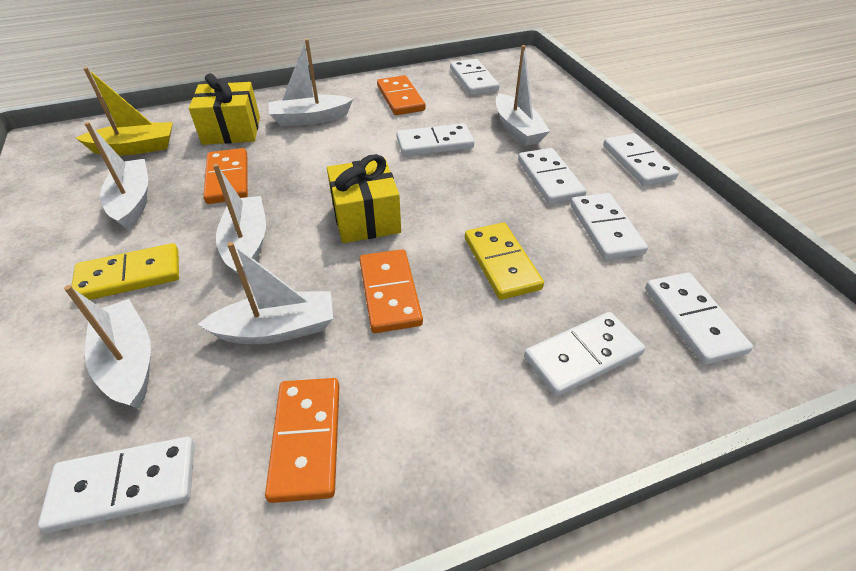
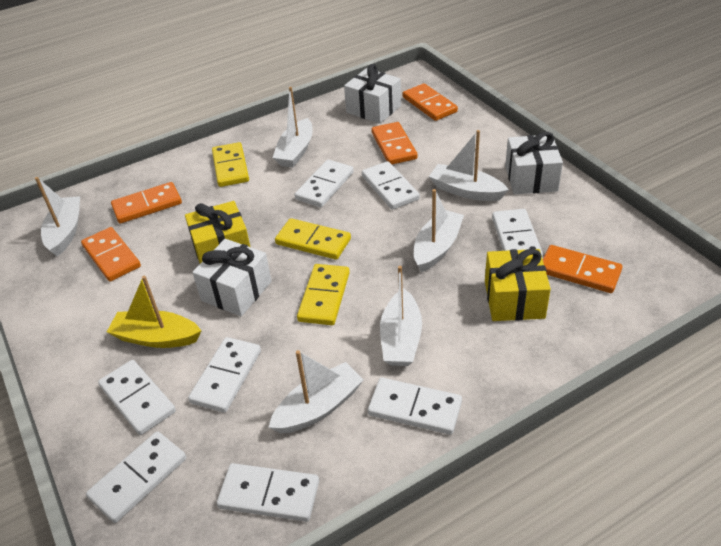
orange domino: [203,148,248,204] [265,378,339,503] [359,249,423,333] [377,75,425,115] = 4 -> [81,227,141,282] [111,182,182,224] [371,122,418,164] [402,83,458,121] [543,245,623,293] = 5
white gift: none = 0 -> [192,239,272,316] [344,64,401,124] [505,132,563,194] = 3
yellow domino: [71,243,179,300] [465,223,544,300] = 2 -> [212,142,249,187] [275,218,351,260] [297,264,350,325] = 3

